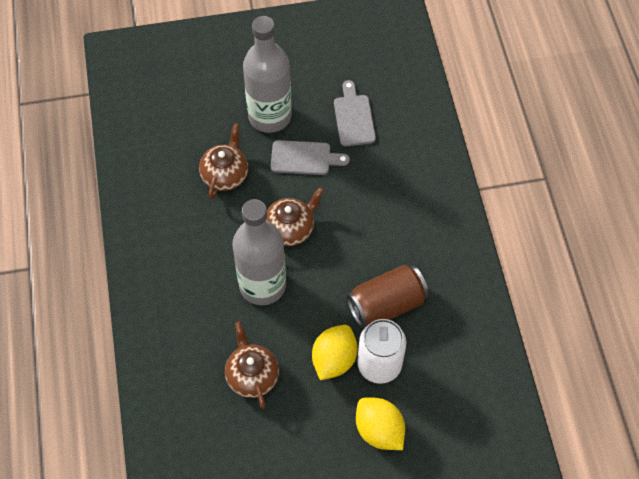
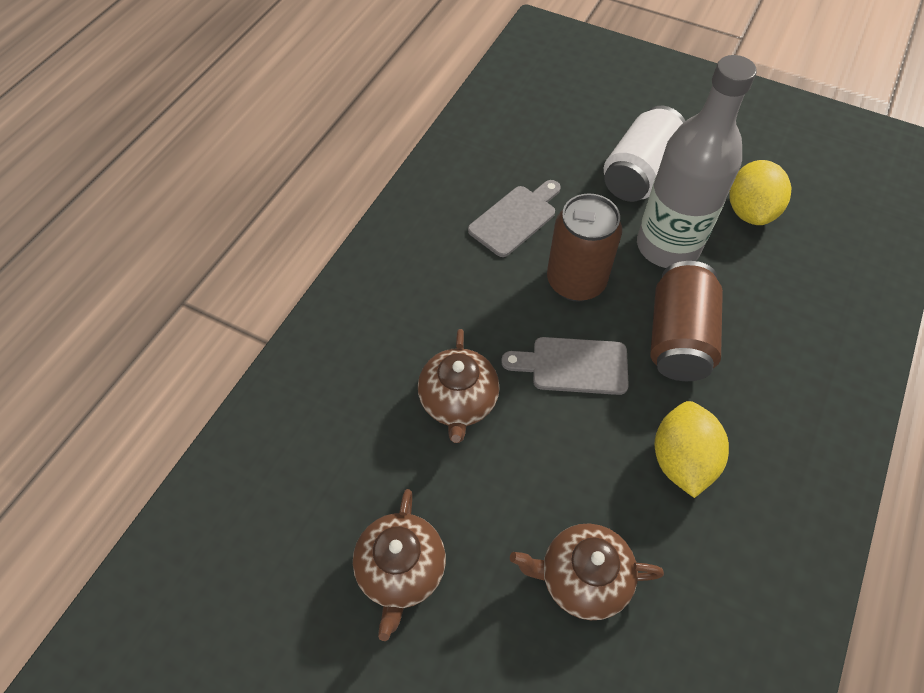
brown can: [347,265,429,328] = 1 -> [547,193,622,302] [650,261,723,381] = 2
grey bottle: [232,199,286,305] [243,16,292,133] = 2 -> [637,55,757,268] = 1

